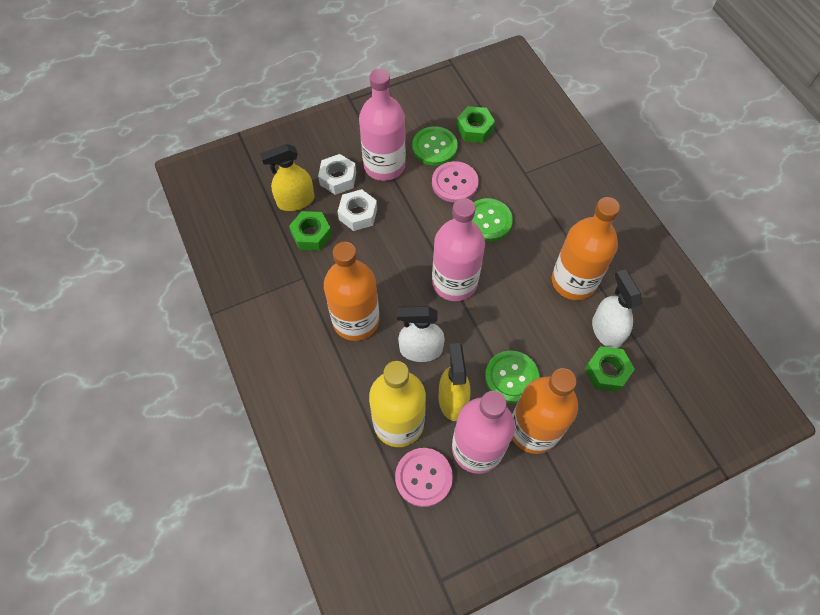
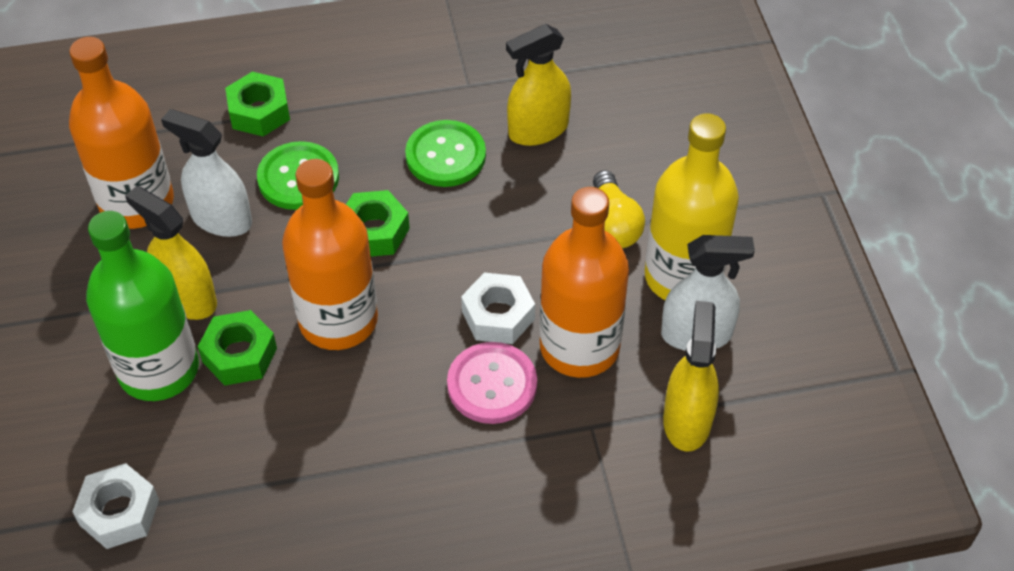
green bottle: none = 0 -> [86,211,199,401] = 1
green button: [412,126,458,166] [472,198,513,242] [485,350,540,403] = 3 -> [257,141,339,210] [405,120,486,187] = 2
pink bottle: [359,69,406,181] [432,198,485,301] [452,391,515,474] = 3 -> none = 0
pink button: [395,448,453,507] [432,161,479,203] = 2 -> [447,342,537,424] = 1
yellow light bulb: none = 0 -> [593,170,645,248] = 1
yellow spray bottle: [260,144,315,211] [439,343,471,421] = 2 -> [125,186,217,320] [506,24,571,146] [663,301,719,451] = 3

